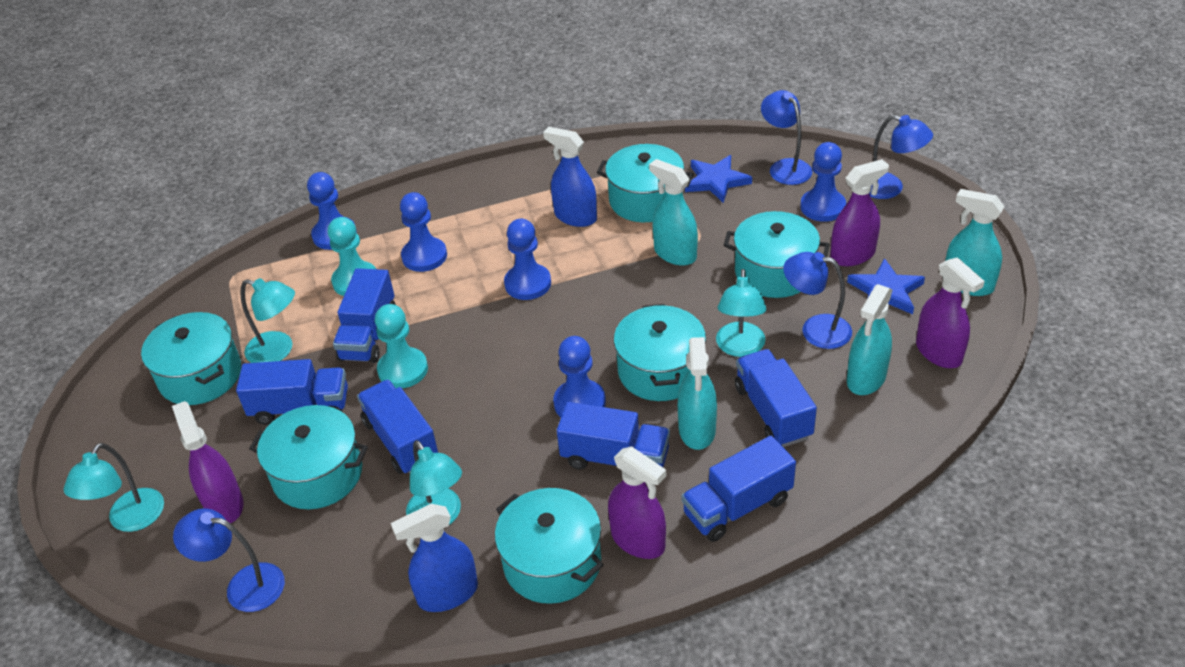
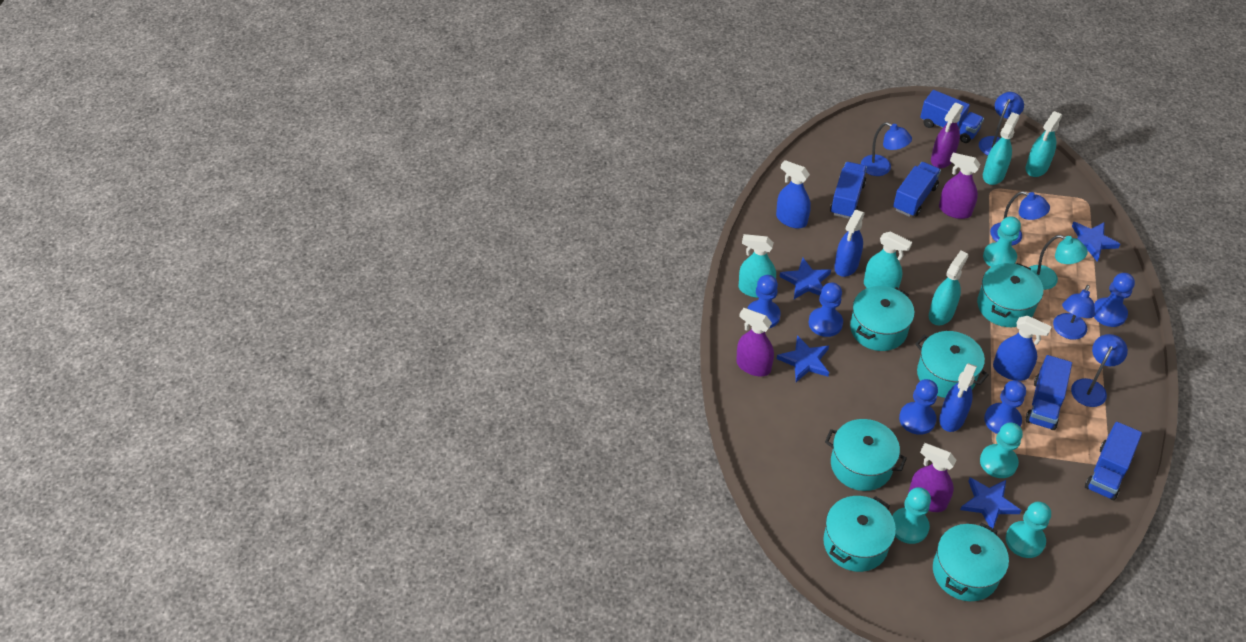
blue lamp: [173,508,285,612] [761,90,812,185] [783,252,852,349] [870,115,933,199] = 4 -> [861,122,912,176] [979,92,1024,155] [990,191,1050,246] [1053,285,1095,340] [1071,334,1128,407] = 5
blue spray bottle: [391,504,478,612] [543,127,597,227] = 2 -> [776,160,811,228] [834,210,865,277] [939,363,977,432] [993,316,1052,381] = 4
blue star: [685,155,752,203] [847,258,925,314] = 2 -> [777,335,829,382] [779,258,831,299] [960,477,1022,528] [1072,222,1121,262] = 4
blue truck: [236,359,348,425] [333,268,396,363] [357,380,438,474] [557,402,670,469] [681,436,796,542] [735,349,817,447] = 6 -> [830,162,867,219] [893,162,941,217] [920,90,984,143] [1025,355,1072,430] [1085,422,1142,500] = 5
turquoise lamp: [63,443,164,532] [240,278,295,363] [406,440,462,525] [716,269,767,357] = 4 -> [1029,235,1088,290] = 1
turquoise pawn: [328,217,376,296] [375,304,428,388] = 2 -> [892,487,931,544] [980,422,1023,478] [983,216,1021,267] [1006,502,1051,558] = 4
turquoise spray bottle: [649,159,698,266] [678,337,717,450] [847,284,892,395] [945,189,1005,296] = 4 -> [739,234,776,298] [864,231,912,288] [929,251,968,325] [983,112,1019,185] [1025,111,1062,177] = 5

